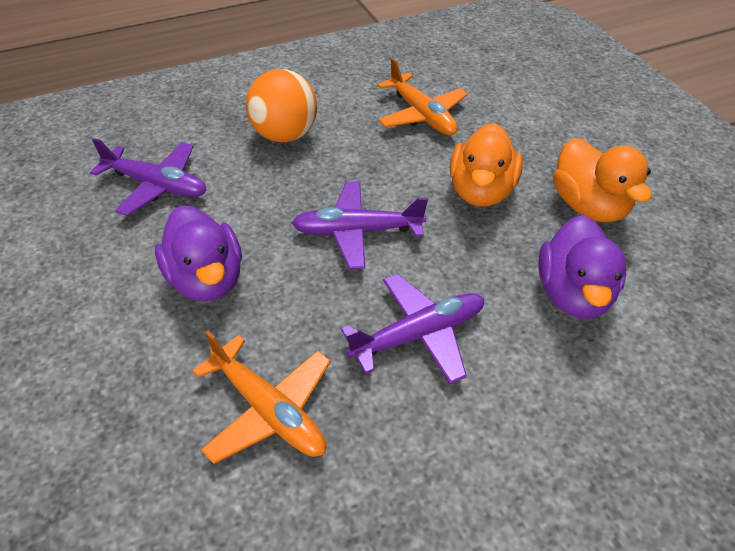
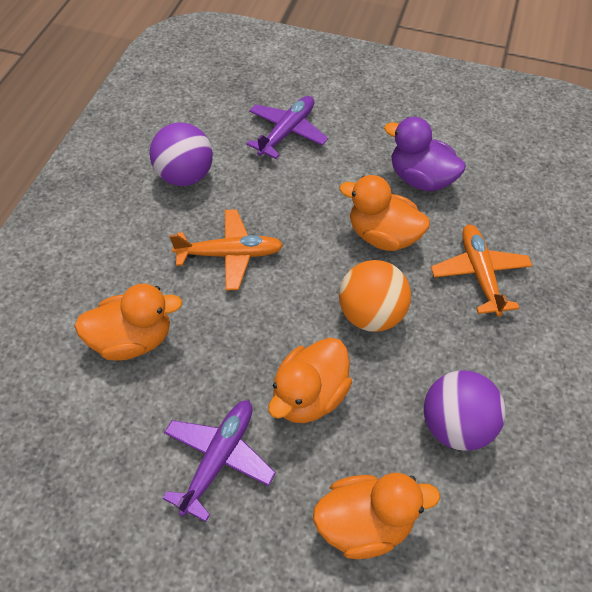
orange duck: [450,123,523,207] [553,138,652,222] = 2 -> [74,284,183,360] [268,338,352,423] [313,473,440,559] [339,175,430,251] = 4
purple ball: none = 0 -> [150,122,213,186] [424,370,505,451] = 2
purple duck: [155,206,242,301] [538,215,626,319] = 2 -> [384,117,466,191] = 1
purple plane: [90,138,207,216] [291,181,428,269] [341,274,484,384] = 3 -> [162,400,276,522] [246,96,328,159] = 2

